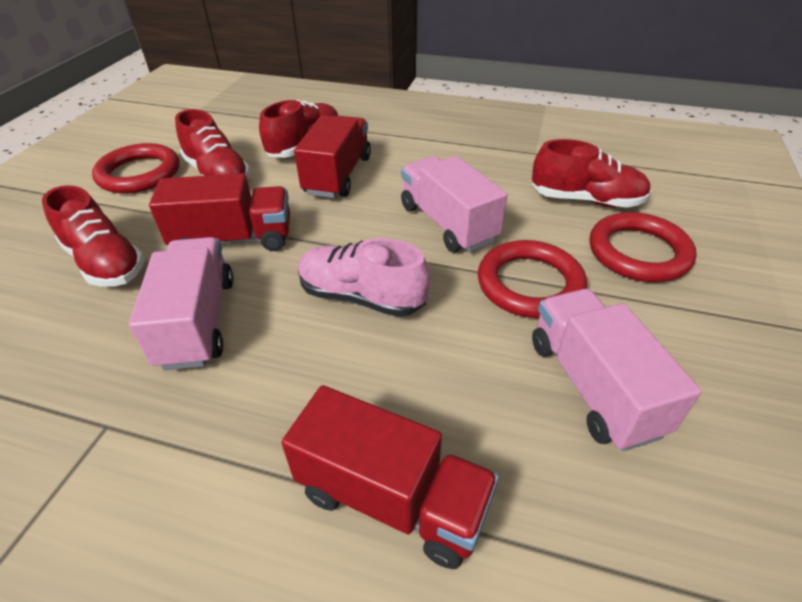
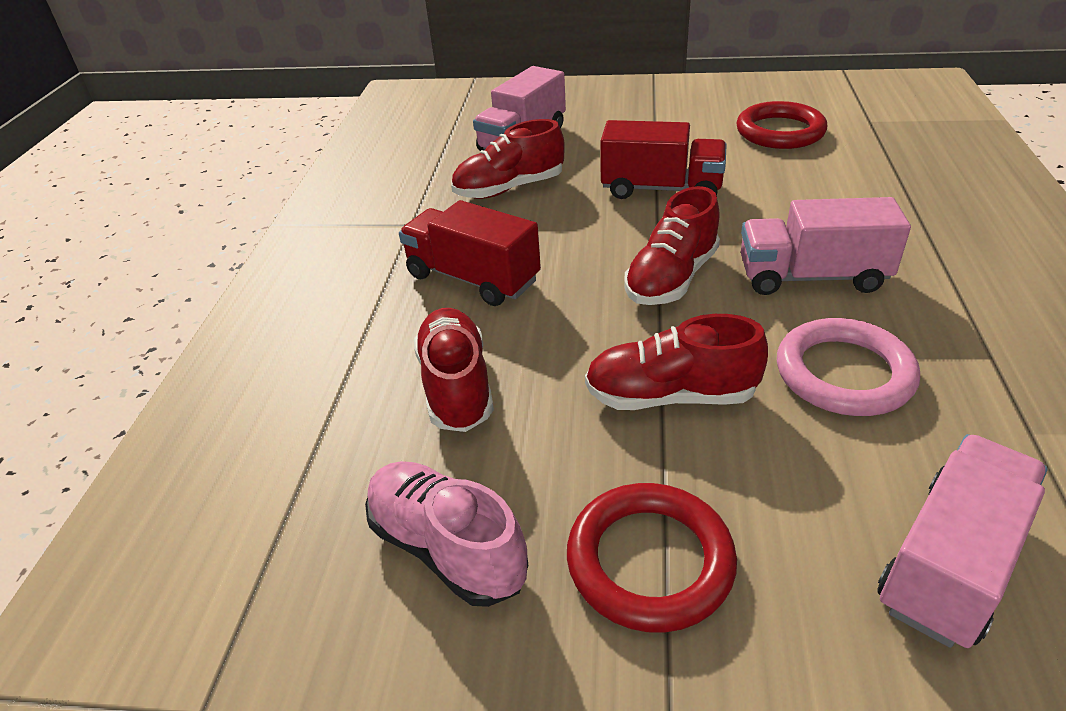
pink ring: none = 0 -> [777,318,920,416] = 1
red ring: [92,143,180,194] [478,240,587,318] [589,212,697,282] = 3 -> [567,483,737,633] [737,101,827,149] = 2
red truck: [149,173,290,251] [281,385,499,569] [294,115,371,198] = 3 -> [399,200,541,306] [600,120,727,199] = 2

